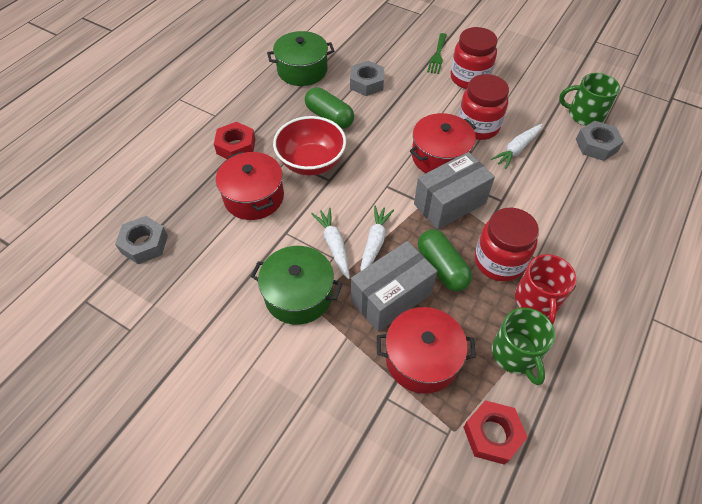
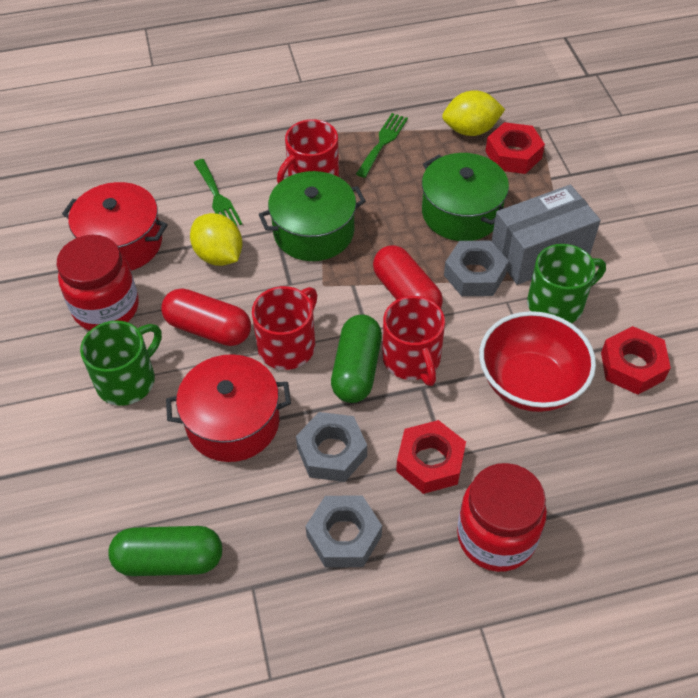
green fork: [427,33,447,74] = 1 -> [194,159,242,226] [356,113,408,178] = 2
grey box: [351,241,437,332] [414,152,495,230] = 2 -> [491,185,601,285] = 1
red capsule: none = 0 -> [161,289,251,346] [373,245,443,308] = 2
red jar: [451,27,498,89] [458,74,509,140] [475,208,539,281] = 3 -> [57,235,139,330] [457,463,547,572] = 2
red mug: [515,254,576,325] = 1 -> [252,286,317,370] [277,119,339,183] [382,296,445,386] = 3
red nut: [214,122,255,159] [463,400,528,465] = 2 -> [396,420,466,494] [485,122,545,174] [601,326,671,395] = 3
red pot: [216,151,284,220] [377,307,476,394] [410,113,476,173] = 3 -> [62,182,168,271] [166,354,291,462] = 2
white carrot: [311,208,350,279] [360,206,394,271] [491,124,543,169] = 3 -> none = 0
yellow lemon: none = 0 -> [190,213,242,266] [442,90,505,136] = 2

